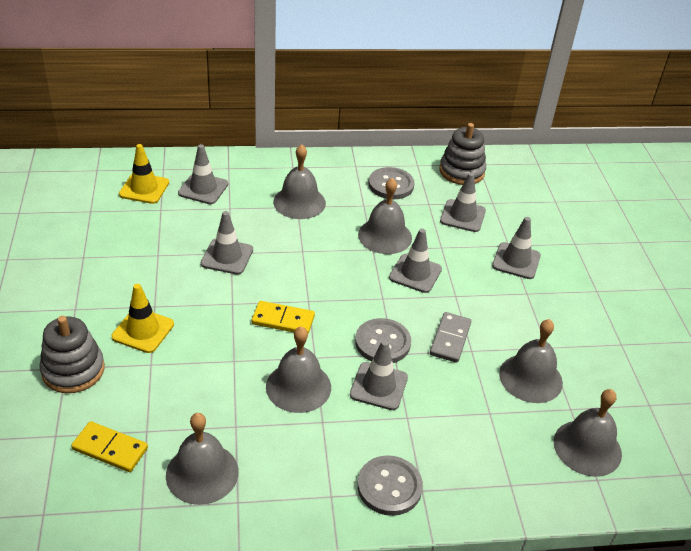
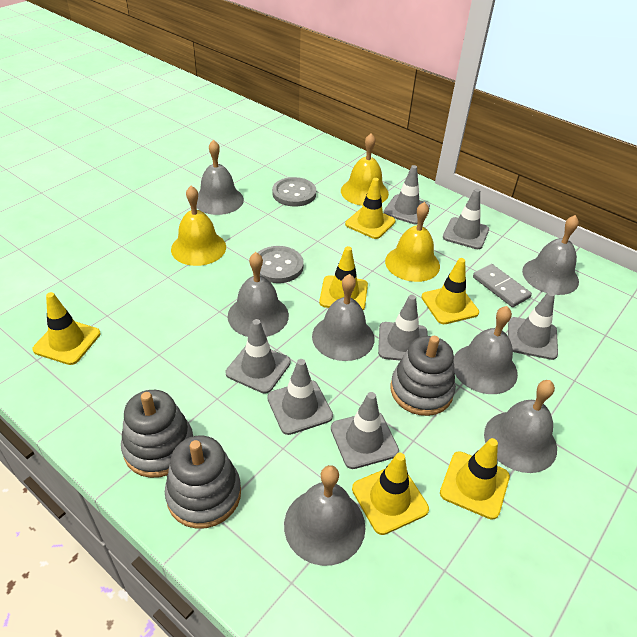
grey bell: [166,413,239,505] [266,326,331,413] [273,144,326,219] [358,178,412,254] [499,319,563,403] [554,389,622,477] = 6 -> [197,140,244,215] [228,252,289,337] [284,465,366,566] [312,274,374,361] [454,306,518,394] [484,380,557,473] [522,215,579,295] = 7
grey button: [355,318,411,363] [357,455,423,516] [369,167,415,199] = 3 -> [258,246,304,283] [272,177,316,206] = 2
grey stacking toy: [40,316,105,393] [439,123,486,185] = 2 -> [121,390,193,478] [165,435,241,529] [390,336,456,416] = 3
grey traffic cone: [178,144,228,204] [201,211,253,274] [350,340,408,410] [389,229,442,293] [440,172,486,232] [492,217,541,279] = 6 -> [226,319,291,394] [267,359,333,435] [331,392,399,469] [378,295,428,361] [383,165,430,225] [443,188,489,249] [508,291,558,360] = 7
yellow bell: none = 0 -> [171,186,226,266] [341,133,389,206] [385,202,440,282] = 3
yellow domino: [71,421,148,472] [252,301,315,334] = 2 -> none = 0
yellow traffic cone: [111,284,174,353] [119,144,169,204] = 2 -> [32,292,100,365] [319,246,368,310] [345,178,395,239] [352,453,429,535] [421,258,479,324] [440,438,510,520] = 6

